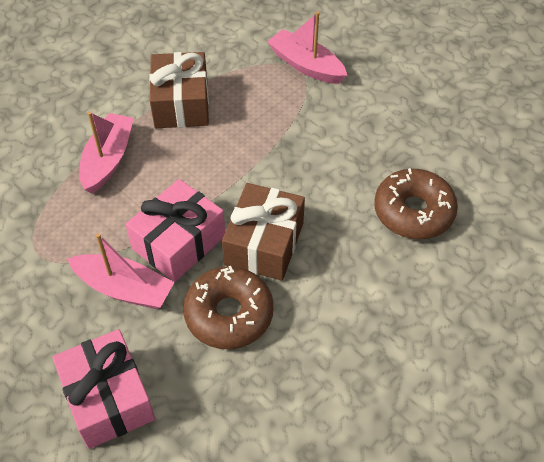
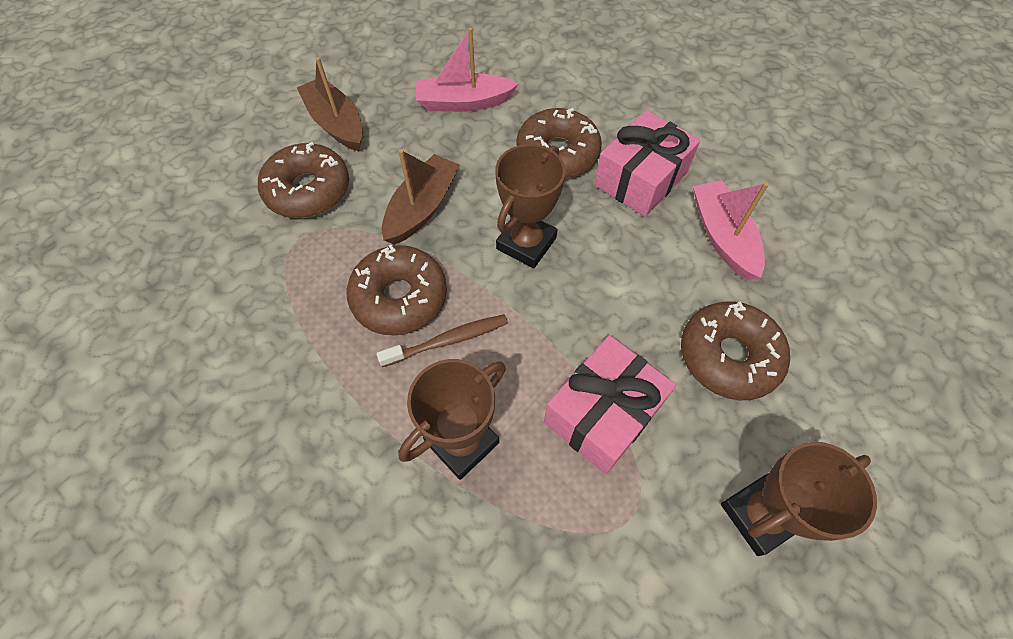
brown boat: none = 0 -> [297,57,363,151] [382,149,460,245] = 2
brown donut: [183,266,274,349] [374,168,458,239] = 2 -> [258,142,349,218] [347,245,447,336] [517,108,602,179] [681,301,790,400] = 4
brown gift: [149,52,209,128] [222,183,305,281] = 2 -> none = 0
brown toothbrush: none = 0 -> [377,314,508,367] = 1
brown trophy: none = 0 -> [398,359,506,480] [495,144,566,268] [721,442,877,556] = 3
pink boat: [67,233,175,309] [79,111,134,194] [267,12,347,84] = 3 -> [415,28,518,112] [693,180,769,280] = 2

